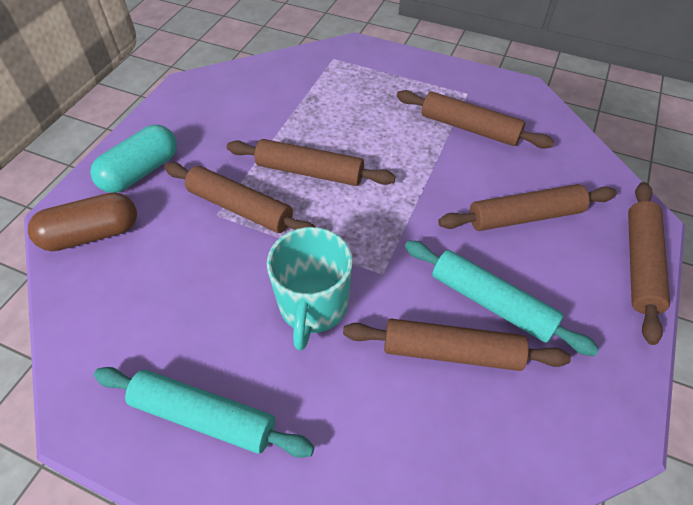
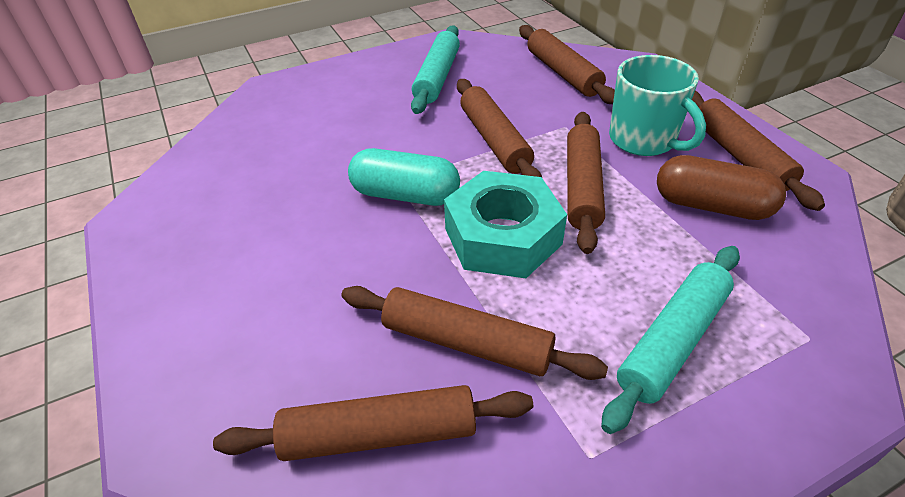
turquoise nut: none = 0 -> [444,171,567,278] = 1

